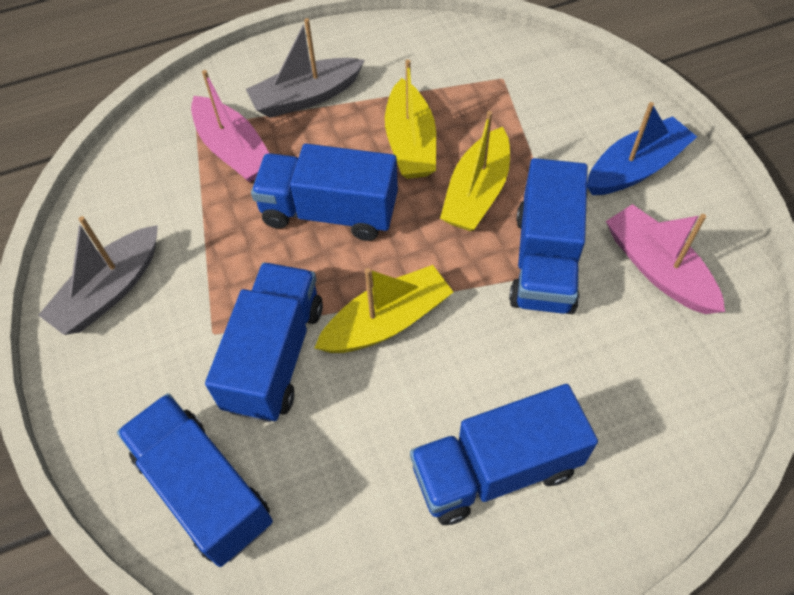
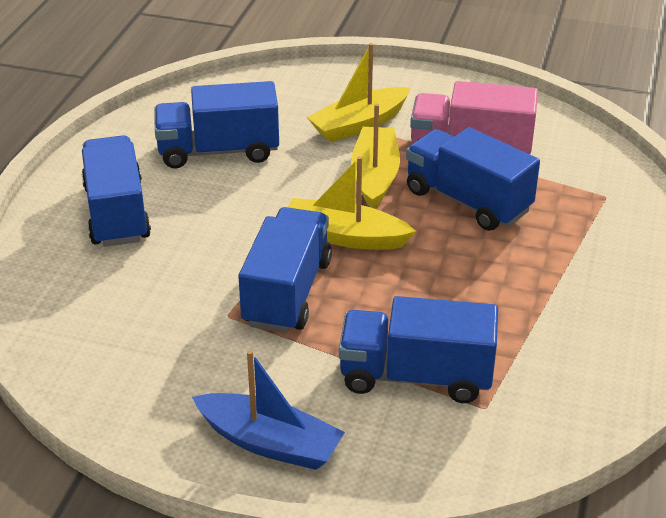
grey boat: [38,216,158,335] [246,18,365,118] = 2 -> none = 0
pink boat: [191,70,269,183] [606,204,725,314] = 2 -> none = 0
pink truck: none = 0 -> [410,81,538,154] = 1

